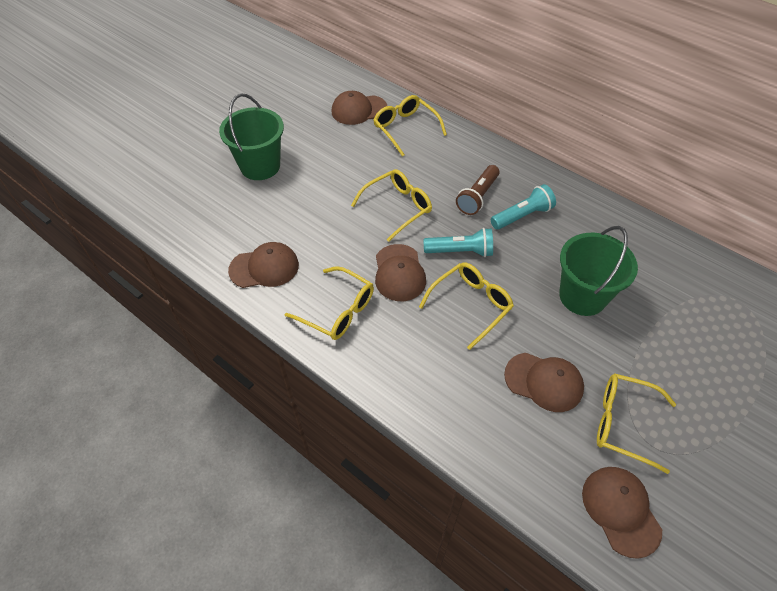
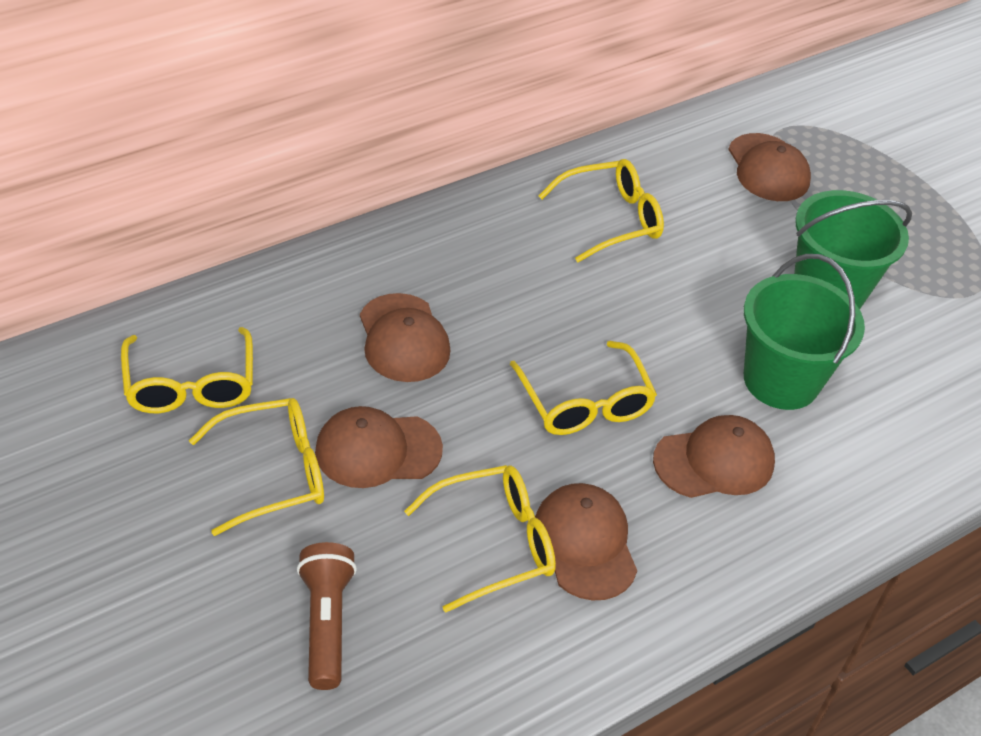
turquoise flashlight: [424,228,493,257] [491,184,556,230] = 2 -> none = 0

